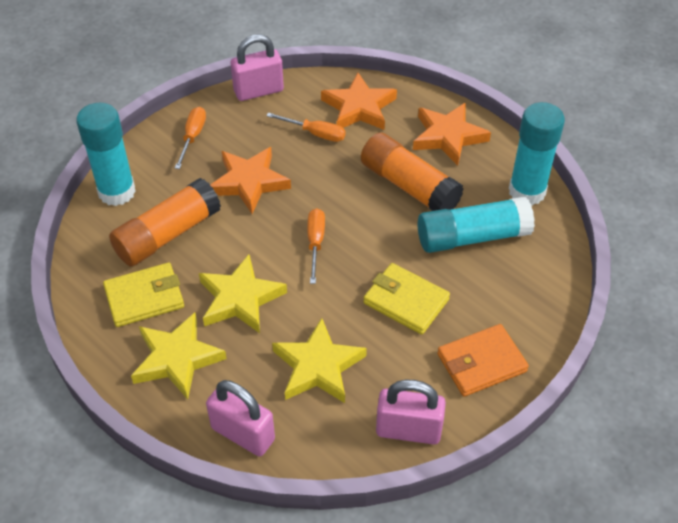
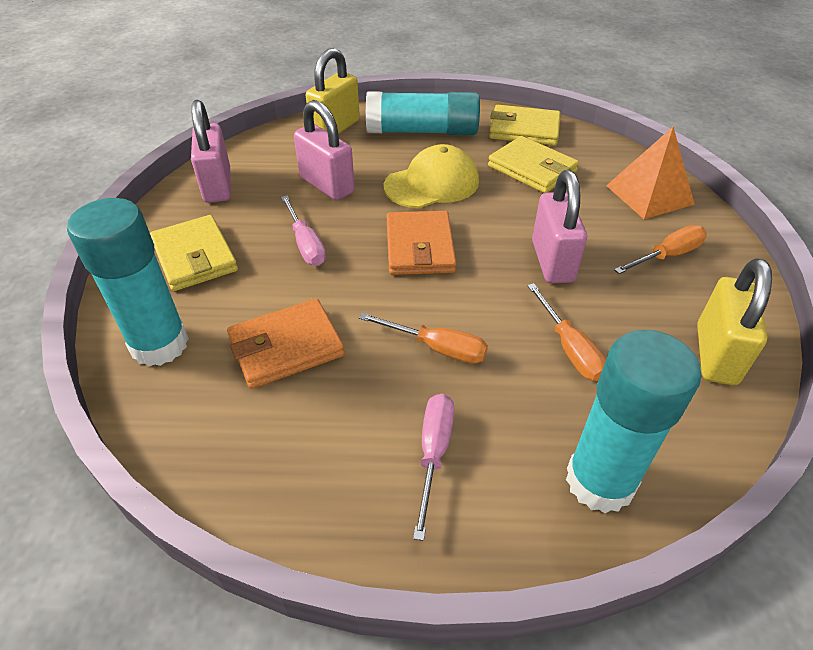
orange glue stick: [109,178,221,266] [361,133,464,211] = 2 -> none = 0
orange pyramid: none = 0 -> [606,127,695,219] = 1
orange star: [210,147,291,214] [321,73,397,130] [413,103,491,166] = 3 -> none = 0
orange wallet: [437,324,529,397] = 1 -> [227,299,345,389] [386,211,456,275] = 2
pink screwdriver: none = 0 -> [281,196,326,266] [413,394,454,541] = 2
yellow cap: none = 0 -> [384,144,479,208] = 1
yellow padlock: none = 0 -> [306,48,360,134] [697,258,772,385] = 2
yellow star: [131,313,227,399] [199,254,287,333] [272,318,367,403] = 3 -> none = 0
yellow wallet: [103,263,184,327] [363,263,450,335] = 2 -> [150,215,238,291] [488,136,579,193] [489,105,561,146] = 3

